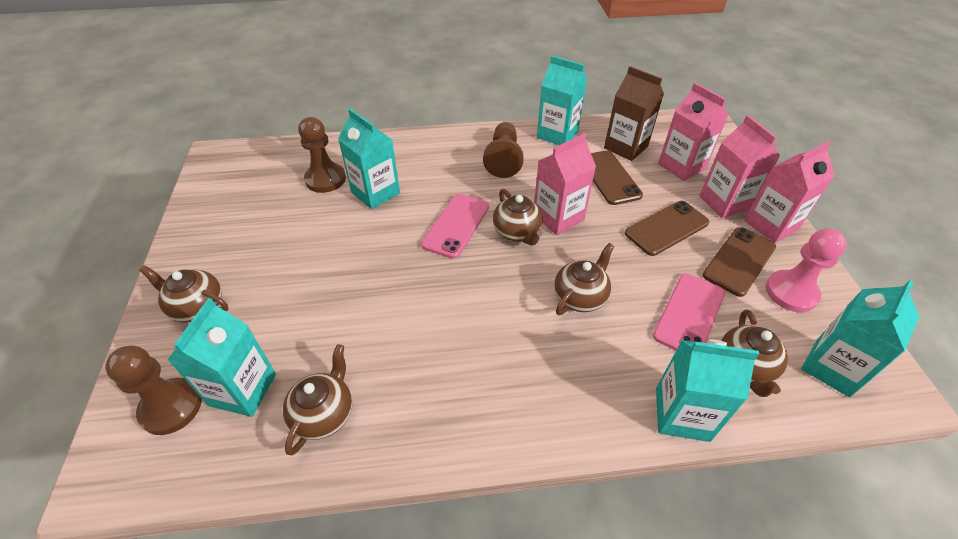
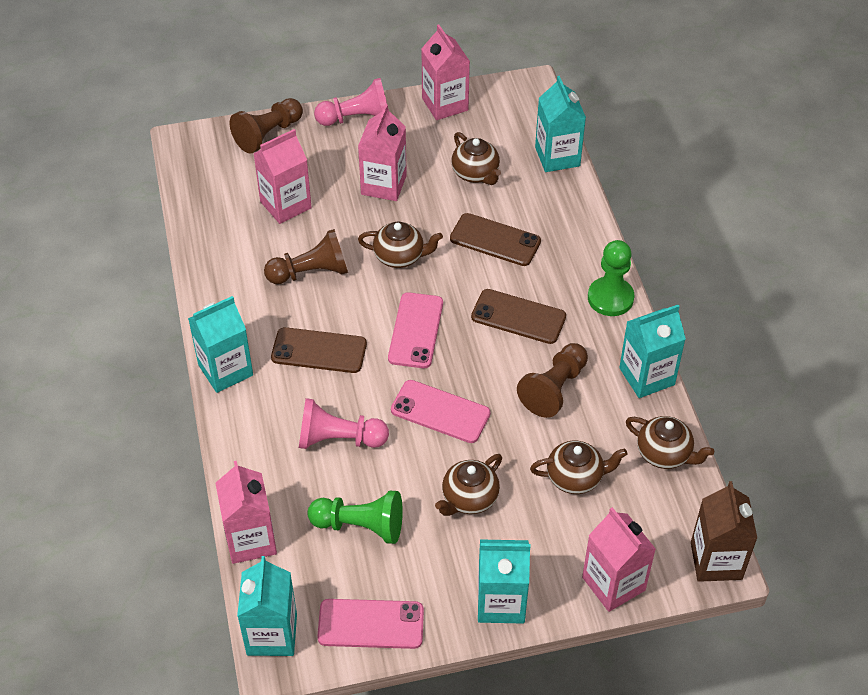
green pawn: none = 0 -> [308,491,403,544] [588,240,634,316] = 2
pink carton: [534,133,596,235] [658,83,728,181] [699,115,780,218] [744,141,835,243] = 4 -> [215,461,277,564] [253,129,312,224] [358,104,407,201] [421,25,470,120] [582,507,656,612] = 5
pink pawn: [766,228,847,312] = 1 -> [299,398,389,449] [314,78,389,126] = 2
pink phone: [421,194,489,259] [653,273,725,350] = 2 -> [317,599,424,649] [388,292,443,368] [391,380,491,443] = 3

